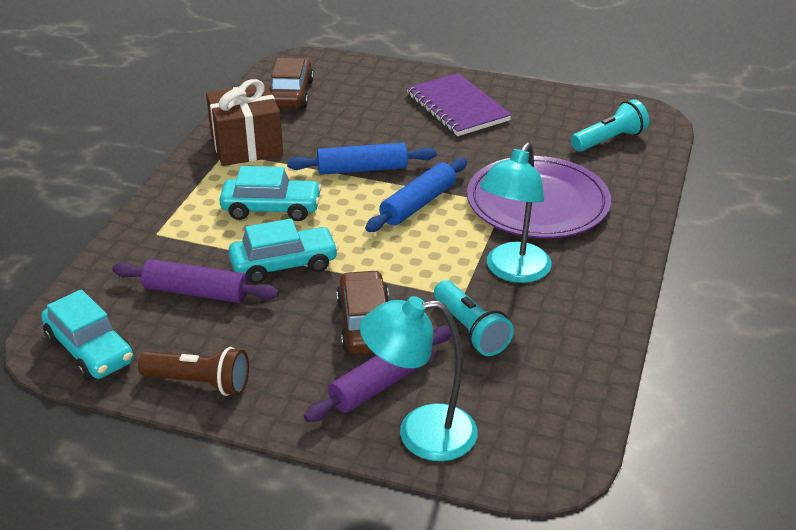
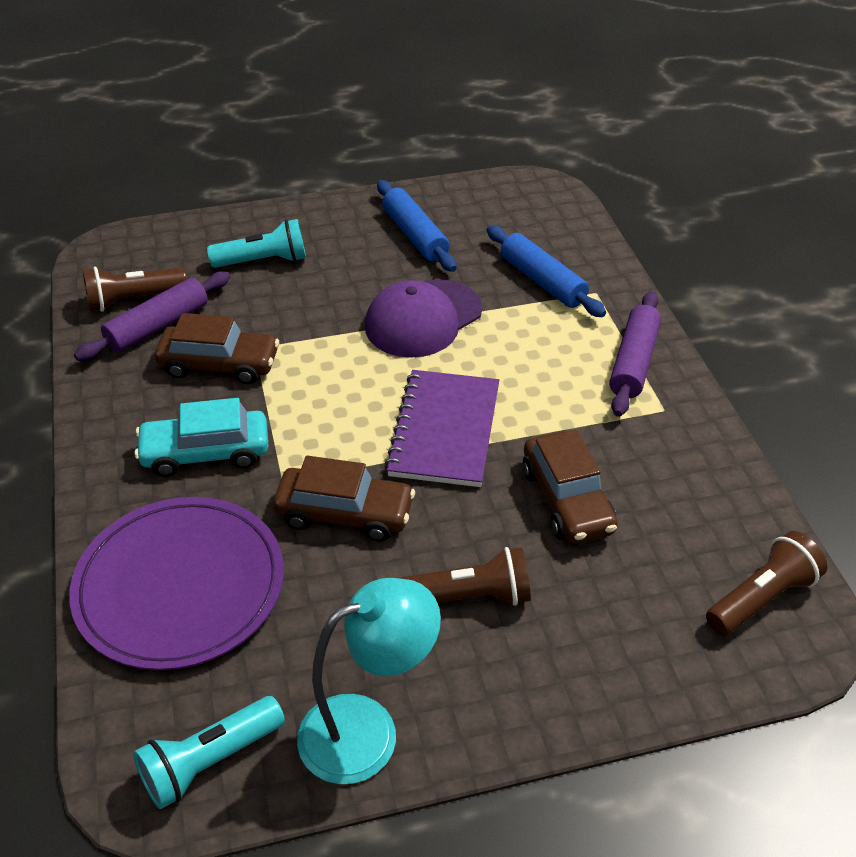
brown car: [270,58,314,108] [336,270,389,355] = 2 -> [155,313,279,384] [273,456,415,541] [523,430,618,544] = 3
brown flashlight: [138,347,249,396] = 1 -> [83,267,187,312] [399,547,531,606] [706,531,827,636] = 3
brown gift: [206,79,283,166] = 1 -> none = 0
purple cap: none = 0 -> [365,279,482,358] = 1
turquoise car: [41,289,134,381] [219,166,322,221] [228,219,339,284] = 3 -> [135,398,268,477] = 1
turquoise lamp: [360,296,478,461] [480,142,552,283] = 2 -> [297,578,441,784] = 1

